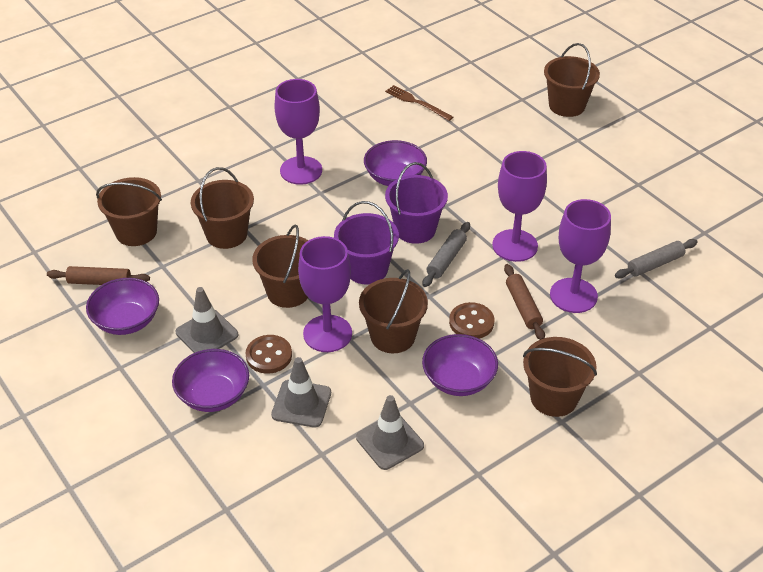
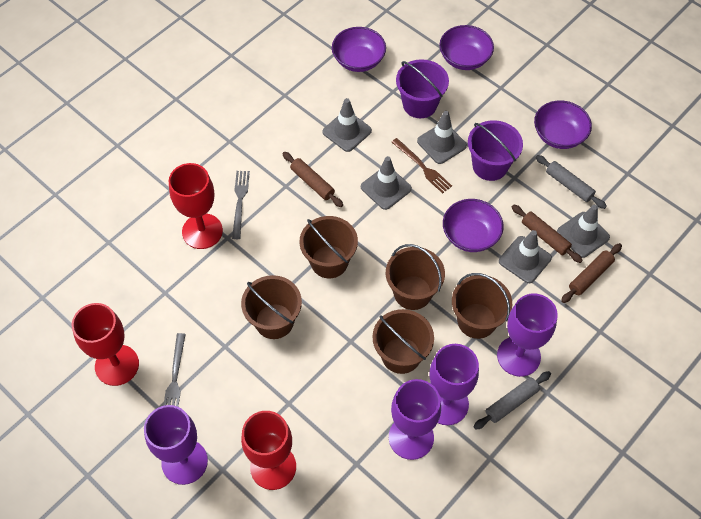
brown bucket: [96,177,162,246] [191,167,254,249] [252,225,308,308] [359,269,428,353] [523,337,597,417] [544,43,600,117] = 6 -> [241,275,302,339] [299,216,358,278] [372,309,434,374] [386,244,445,310] [452,273,512,339] = 5
brown button: [245,335,292,374] [449,302,494,339] = 2 -> none = 0
brown rolling pin: [47,266,150,285] [504,264,545,340] = 2 -> [282,152,343,207] [512,204,583,263] [561,243,622,303] = 3
grey fork: none = 0 -> [163,333,186,407] [232,171,250,239] = 2
grey traffic cone: [176,287,238,353] [271,357,331,427] [356,395,424,470] = 3 -> [322,98,372,152] [361,156,412,210] [417,111,467,164] [499,230,552,283] [557,205,610,258] = 5
red goblet: none = 0 -> [72,303,139,386] [169,163,223,249] [241,411,296,490] = 3

